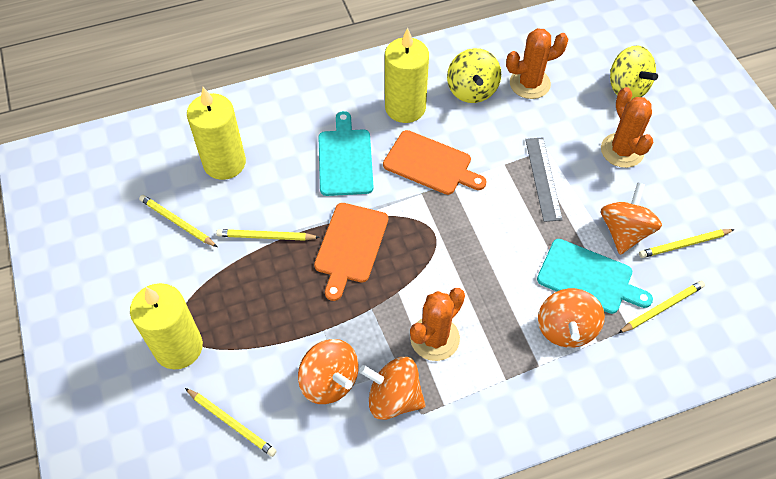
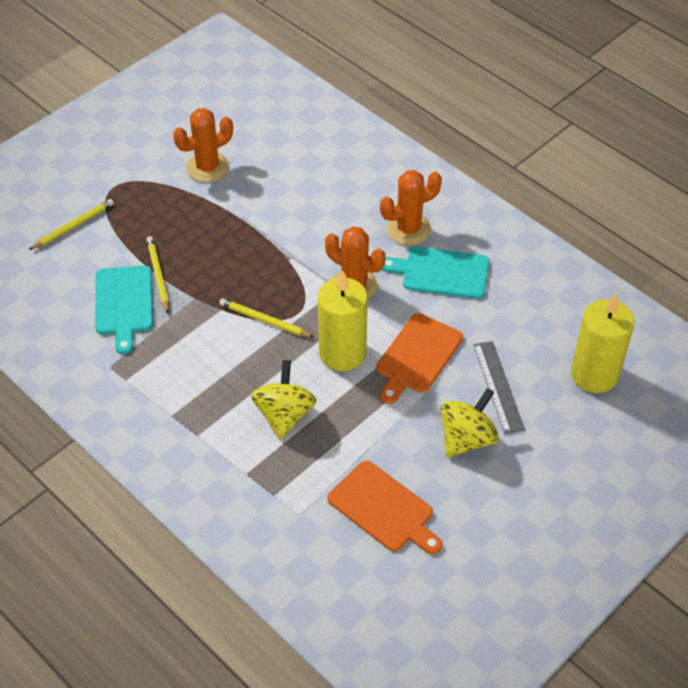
orange spinning top: [298,339,359,404] [359,357,426,420] [538,288,605,348] [601,182,662,255] = 4 -> none = 0
yellow candle: [130,283,203,369] [187,87,246,180] [385,28,429,123] = 3 -> [318,270,368,371] [571,293,634,393] = 2
yellow pencil: [139,195,217,247] [185,388,277,457] [216,229,320,241] [618,281,705,333] [639,229,735,258] = 5 -> [29,199,114,250] [146,236,169,313] [219,298,315,338] = 3

